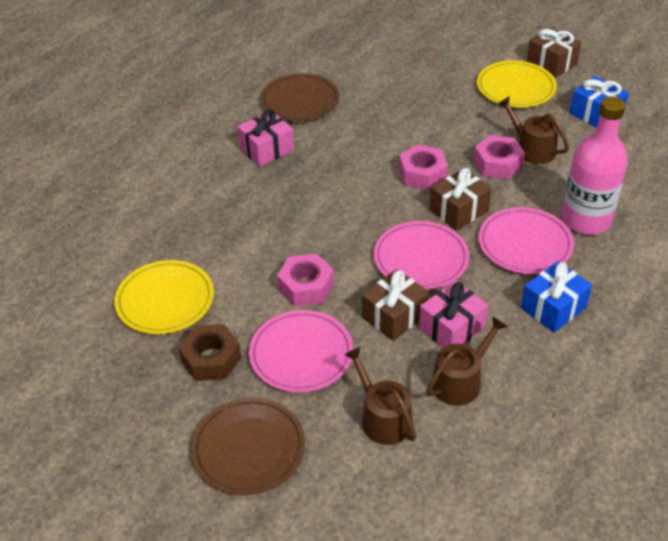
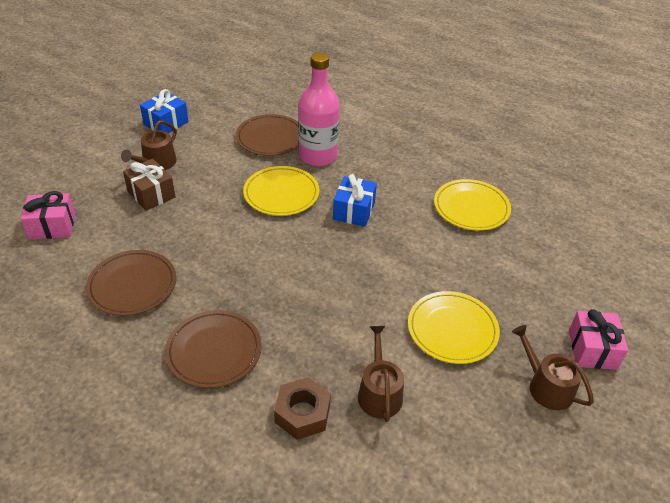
brown gift: [362,269,429,341] [430,168,492,231] [527,27,581,77] = 3 -> [123,159,175,211] = 1
brown plate: [191,397,305,495] [260,73,340,122] = 2 -> [86,250,176,316] [165,310,262,388] [236,114,299,156] = 3
pink nut: [277,254,334,306] [399,144,448,191] [473,135,525,180] = 3 -> none = 0
pink plate: [249,310,353,393] [374,221,470,290] [478,207,574,274] = 3 -> none = 0
yellow plate: [114,260,214,334] [477,61,557,108] = 2 -> [243,166,319,216] [408,291,500,364] [434,179,511,231] = 3

